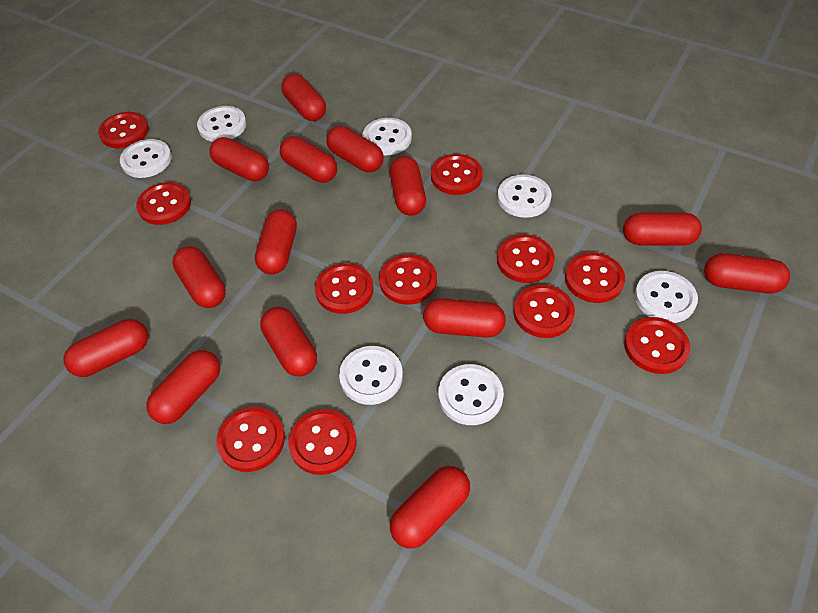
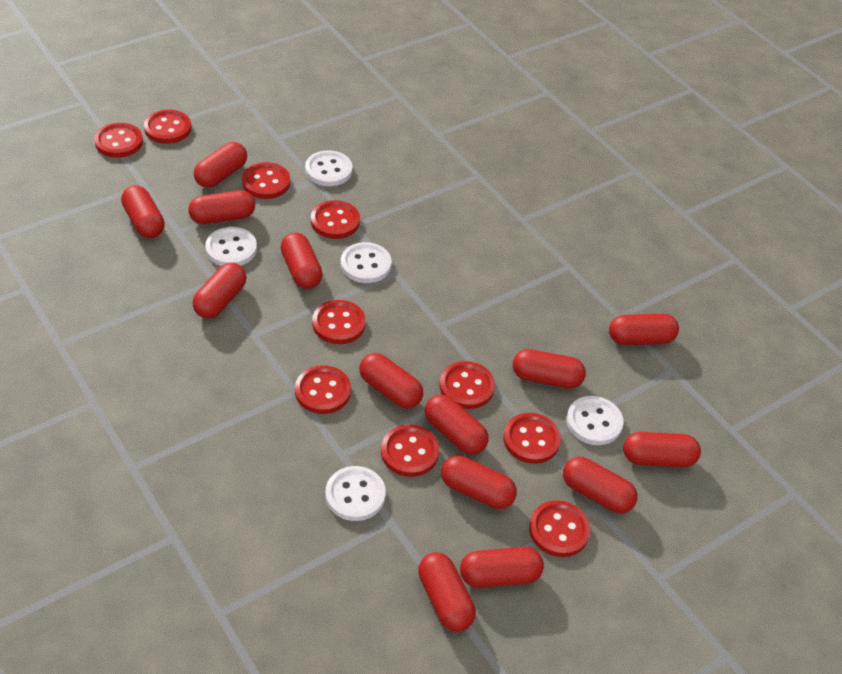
red button: [98,112,149,148] [136,182,191,225] [216,407,285,472] [289,409,357,475] [315,263,373,314] [379,255,437,305] [431,154,483,195] [497,235,555,283] [513,285,575,338] [565,253,625,303] [624,317,690,374] = 11 -> [94,123,143,158] [144,110,191,144] [242,162,290,199] [295,365,351,414] [311,200,360,239] [312,300,366,344] [381,425,439,477] [440,361,495,409] [503,413,561,464] [529,500,590,557] = 10
white button: [120,139,172,178] [197,106,246,142] [339,346,403,405] [363,117,412,155] [438,364,504,425] [497,174,552,218] [635,271,698,323] = 7 -> [205,227,257,266] [305,150,352,186] [325,466,386,521] [341,242,392,283] [567,396,623,445] = 5

